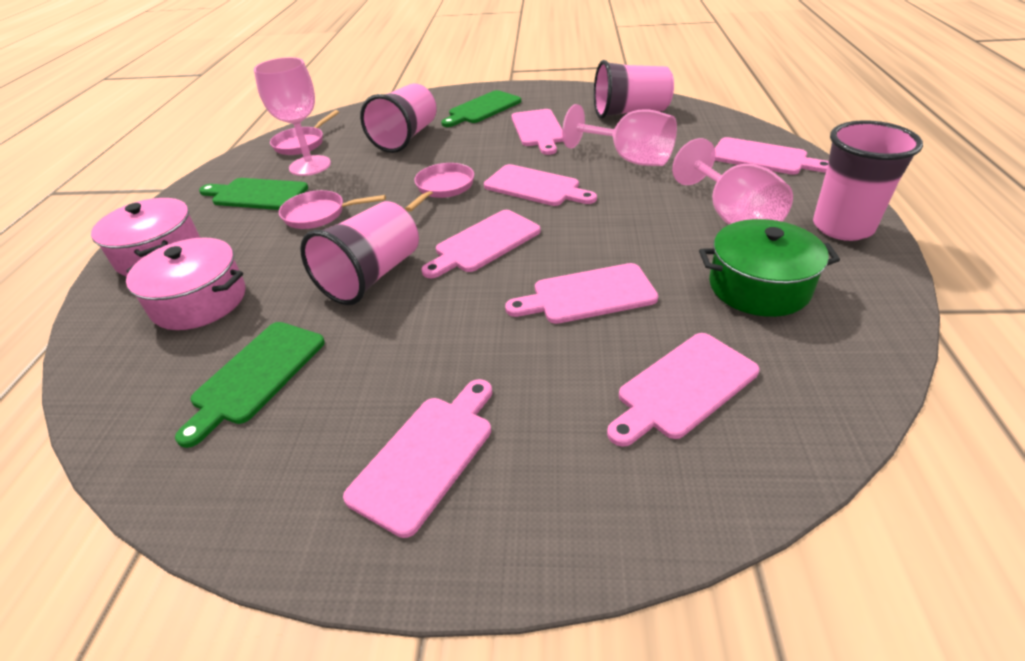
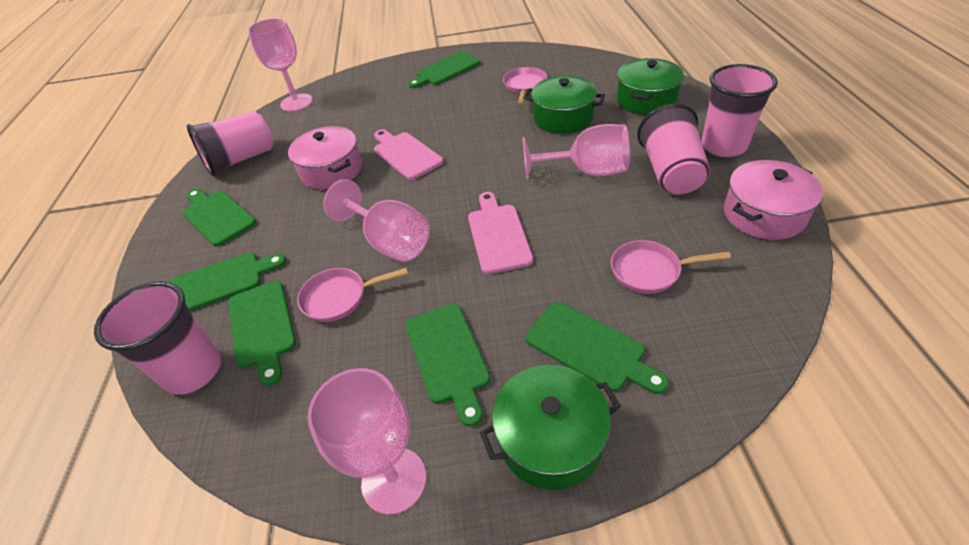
green cutting board: [175,322,325,448] [199,178,308,210] [441,90,521,127] = 3 -> [168,252,286,311] [182,189,256,246] [228,281,296,386] [405,304,490,427] [408,52,480,88] [525,302,669,394] = 6
green pot: [699,219,840,317] = 1 -> [480,365,621,490] [523,75,605,134] [617,58,684,115] = 3
pink cutting board: [343,379,492,538] [421,210,541,278] [484,164,597,206] [505,263,658,324] [512,109,563,155] [607,333,759,447] [715,137,828,175] = 7 -> [374,129,444,180] [468,192,533,274] = 2
pink goblet: [254,57,331,176] [562,104,677,166] [672,138,793,225] = 3 -> [248,18,313,111] [307,368,426,515] [323,179,430,262] [523,124,630,180] = 4

